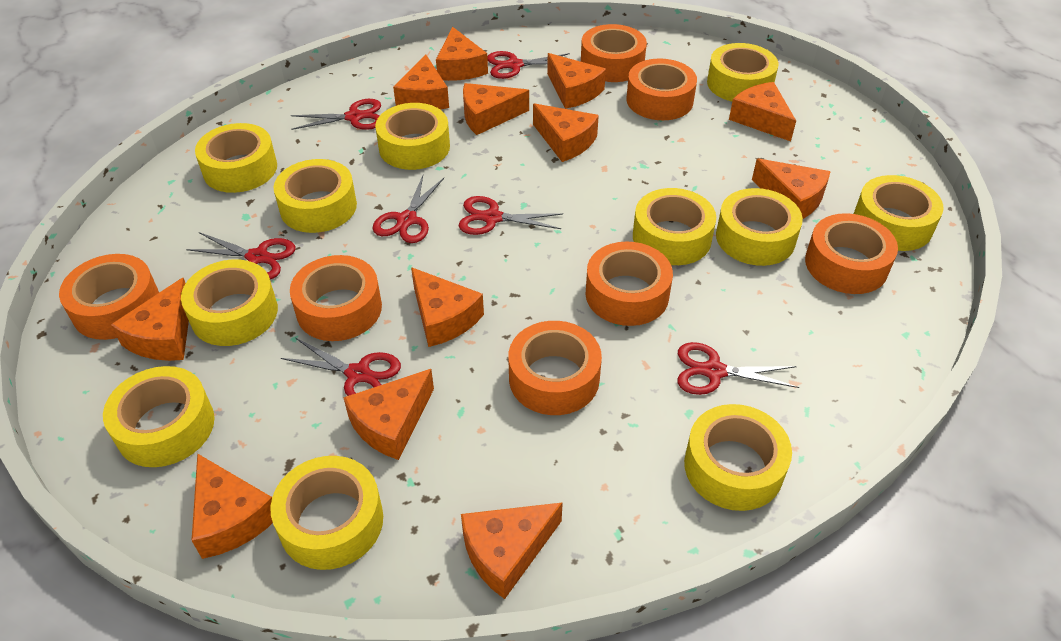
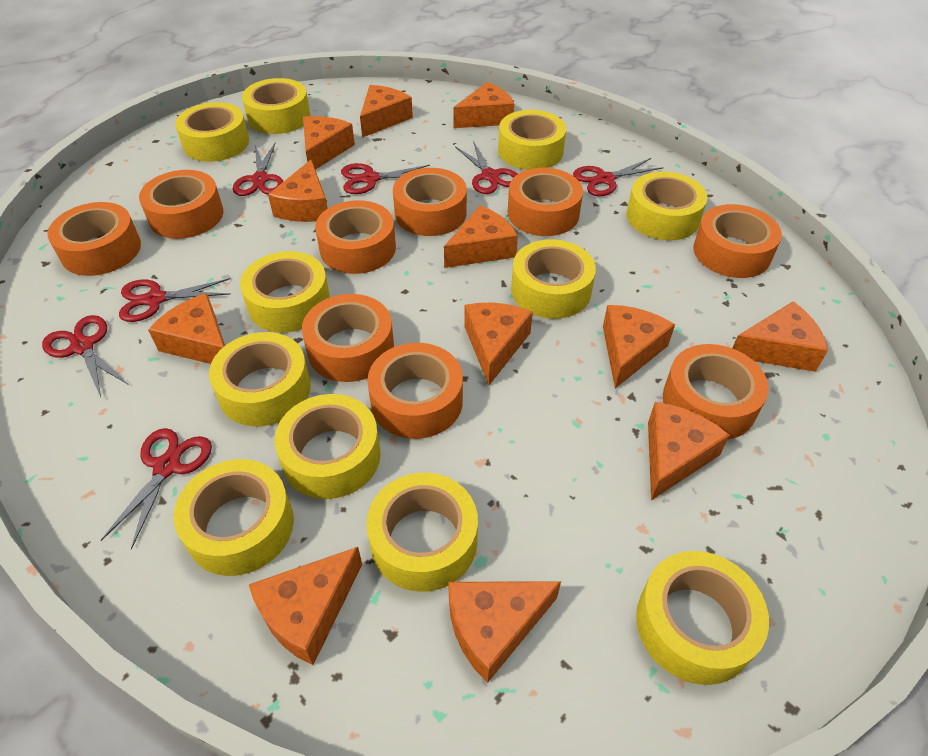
orange tape: [59,254,159,340] [290,255,382,341] [508,321,602,415] [581,24,647,82] [586,242,673,326] [626,58,697,120] [805,213,898,294] = 7 -> [48,202,141,276] [139,170,223,239] [302,294,394,382] [315,200,396,274] [367,343,463,439] [393,168,467,236] [508,168,583,236] [663,344,769,440] [693,204,782,278] = 9

